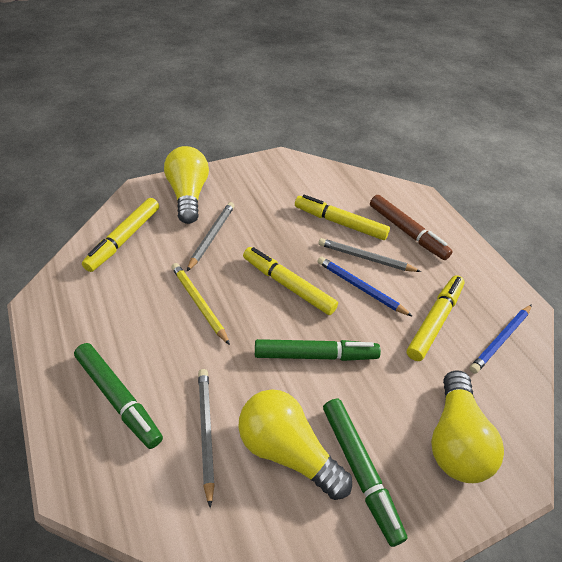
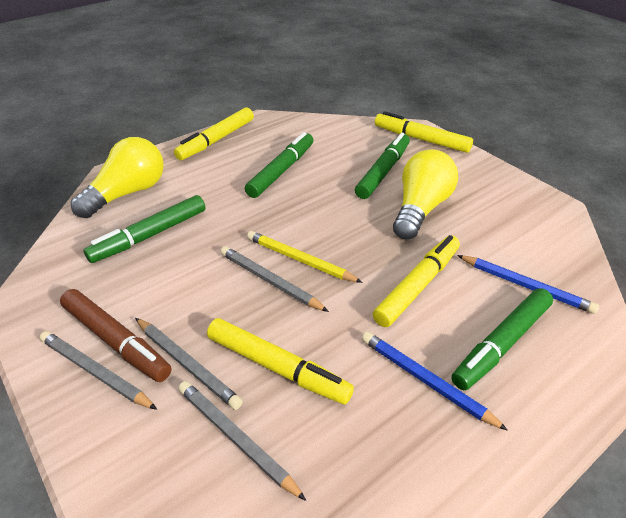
green marker: [74,343,163,449] [255,339,381,361] [323,399,407,547] = 3 -> [83,195,206,263] [245,132,313,198] [355,133,410,199] [451,288,553,390] = 4
grey pencil: [187,202,235,271] [198,369,215,508] [318,238,421,272] = 3 -> [40,331,157,410] [135,318,243,410] [178,381,306,501] [221,246,329,312] = 4
yellow light bulb: [164,146,209,224] [238,389,352,500] [431,370,504,483] = 3 -> [71,137,164,218] [393,149,458,239] = 2

